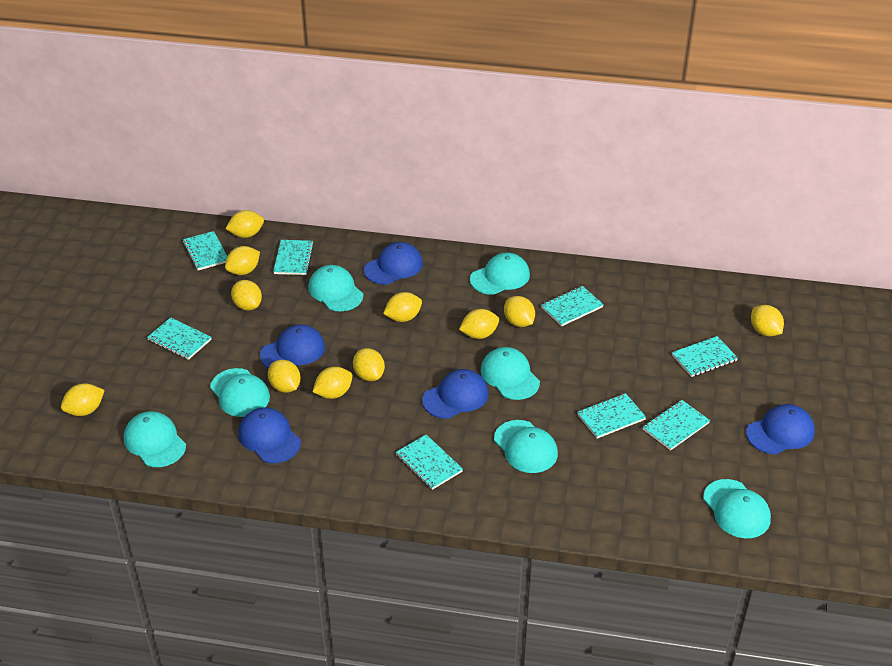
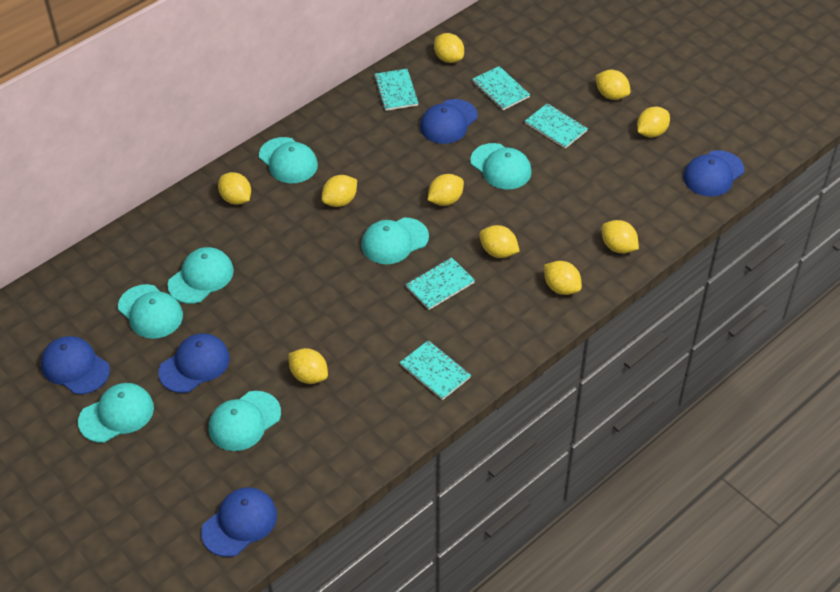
turquoise notebook: [147,317,211,360] [183,231,227,270] [273,240,314,275] [396,435,463,490] [541,286,604,326] [577,393,646,438] [643,400,710,451] [672,336,738,377] = 8 -> [374,69,418,111] [400,340,471,400] [406,257,475,310] [472,66,530,110] [525,103,588,149] = 5
yellow lemon: [61,383,105,416] [225,210,264,238] [225,246,260,275] [231,280,262,310] [268,360,301,393] [313,367,353,399] [353,348,385,381] [383,292,422,322] [459,309,499,339] [504,296,535,327] [751,305,784,336] = 11 -> [218,172,251,205] [288,348,328,384] [322,175,357,207] [428,174,464,206] [434,33,464,63] [479,225,520,258] [544,261,582,295] [595,70,631,100] [602,220,639,253] [637,107,670,137] = 10

